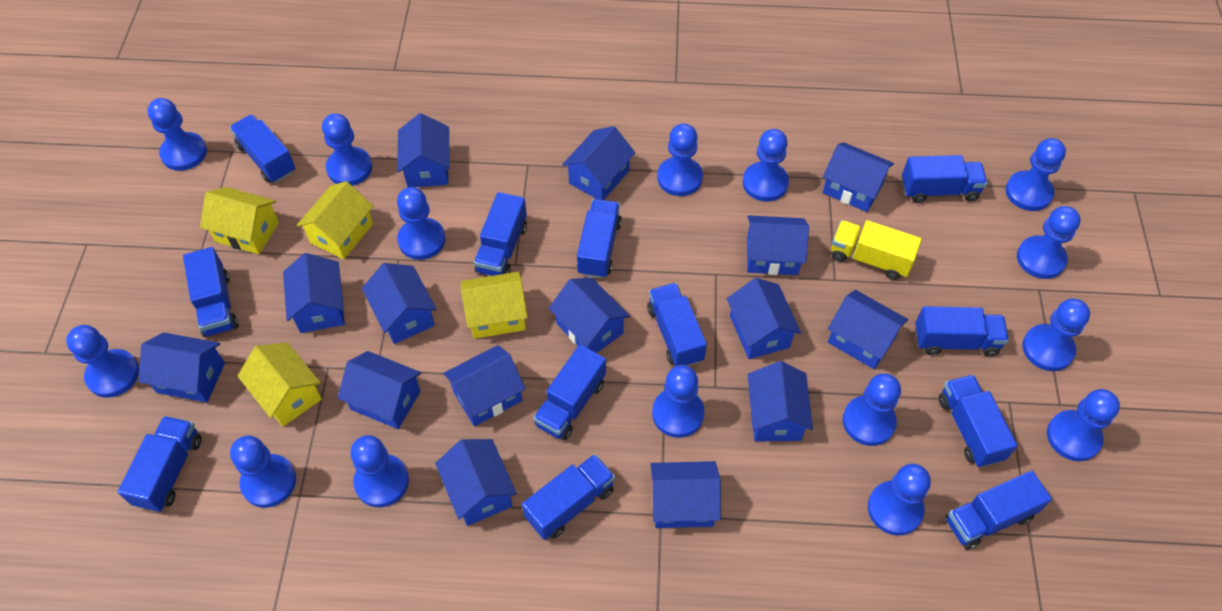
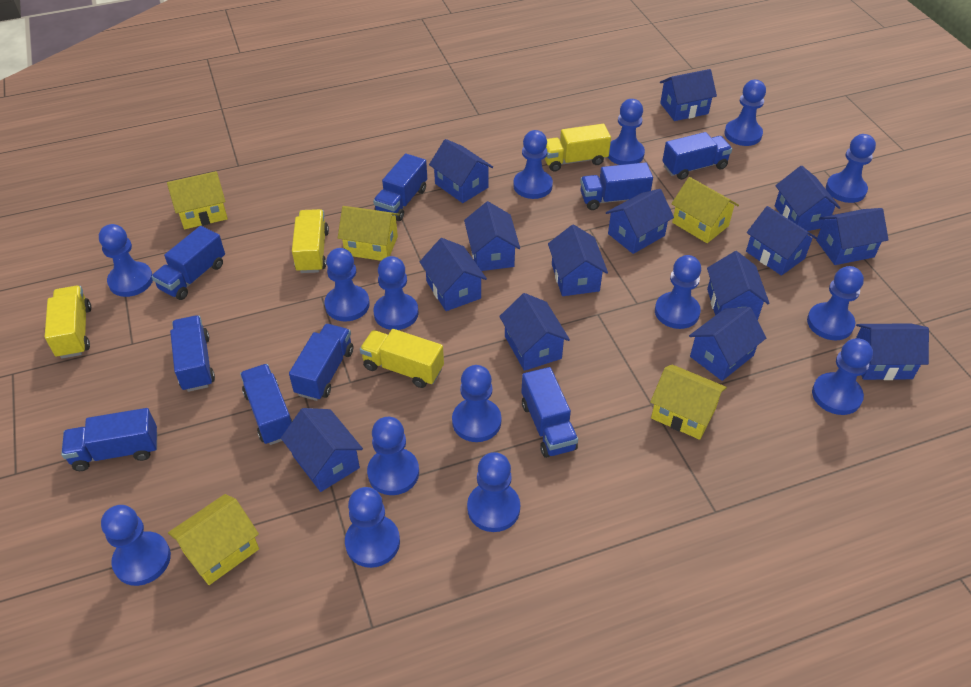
blue house: [139,332,225,403] [283,253,345,333] [338,351,421,429] [362,263,437,344] [397,113,450,187] [435,439,517,526] [443,345,526,426] [549,278,630,353] [562,126,635,200] [650,461,721,528] [727,278,801,359] [747,215,809,275] [748,361,813,441] [823,142,894,212] [828,290,908,369] = 15 -> [281,408,363,492] [420,238,487,311] [429,139,493,203] [464,201,520,271] [499,293,570,371] [548,224,608,296] [606,189,674,254] [660,69,717,121] [689,307,766,381] [707,251,770,320] [746,206,817,276] [775,166,840,231] [816,208,889,265] [856,323,929,380] = 14
blue truck: [118,416,202,512] [183,247,238,337] [230,114,295,183] [474,192,527,276] [522,454,615,540] [533,345,606,441] [577,199,622,279] [647,283,707,366] [902,155,988,203] [915,306,1009,357] [939,375,1017,468] [945,471,1052,550] = 12 -> [61,408,157,471] [151,226,225,300] [170,315,215,392] [240,364,293,445] [289,324,354,401] [373,153,427,221] [521,367,578,458] [580,162,653,210] [662,132,732,180] = 9
yellow house: [200,187,279,254] [238,342,322,427] [297,181,373,259] [461,272,528,339] = 4 -> [167,171,228,229] [168,494,259,585] [338,206,400,261] [650,364,727,440] [671,177,739,243] = 5
yellow truck: [831,220,922,280] = 1 -> [45,286,91,358] [292,209,329,273] [360,329,444,388] [545,124,611,172] = 4

